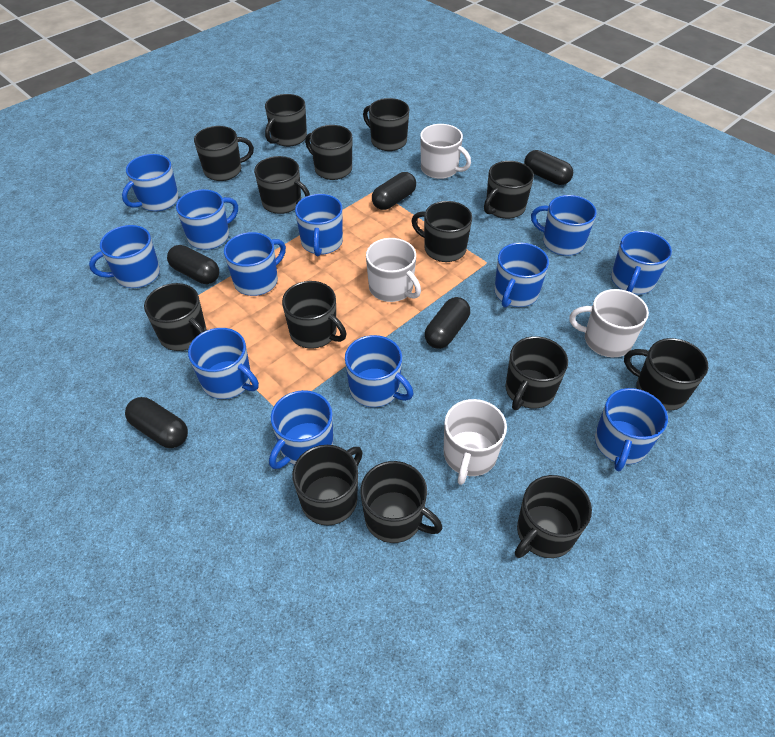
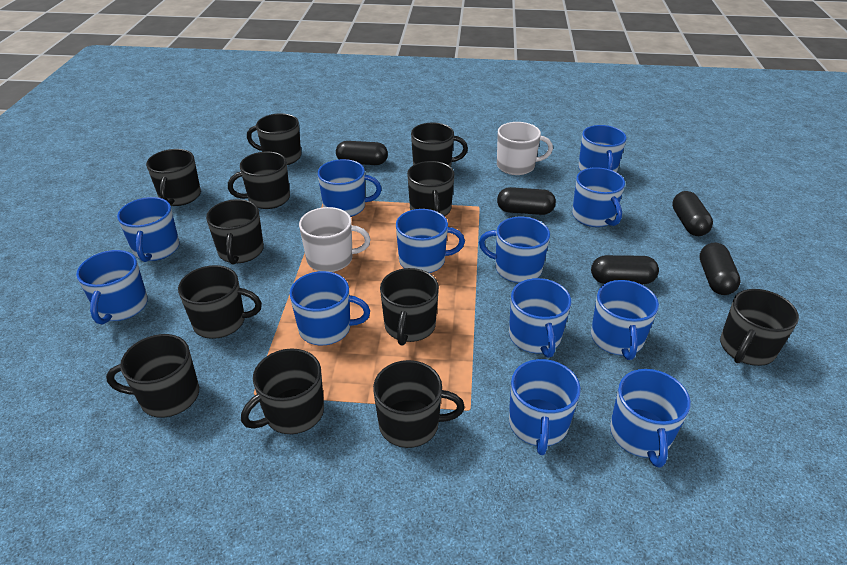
black mug: [144,283,207,351] [194,126,254,181] [254,156,310,214] [265,94,307,147] [282,281,346,349] [292,445,363,525] [305,125,352,180] [360,461,442,543] [363,98,409,151] [411,201,472,262] [484,161,534,219] [505,336,568,410] [515,475,592,558] [624,338,708,411] = 14 -> [106,334,199,418] [146,149,201,206] [178,265,262,339] [206,199,264,265] [228,152,290,209] [241,349,324,434] [247,113,301,165] [373,360,465,448] [380,268,439,346] [407,161,455,216] [411,122,468,167] [720,289,799,366] = 12
white mug: [366,238,421,302] [420,124,471,179] [443,399,507,485] [569,289,649,357] = 4 -> [299,207,371,272] [497,122,553,175] = 2

